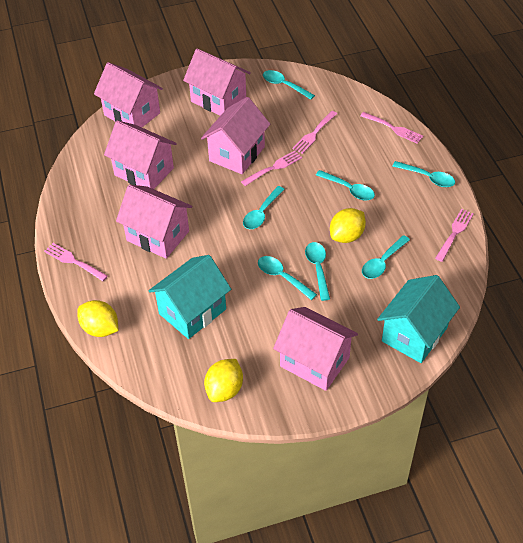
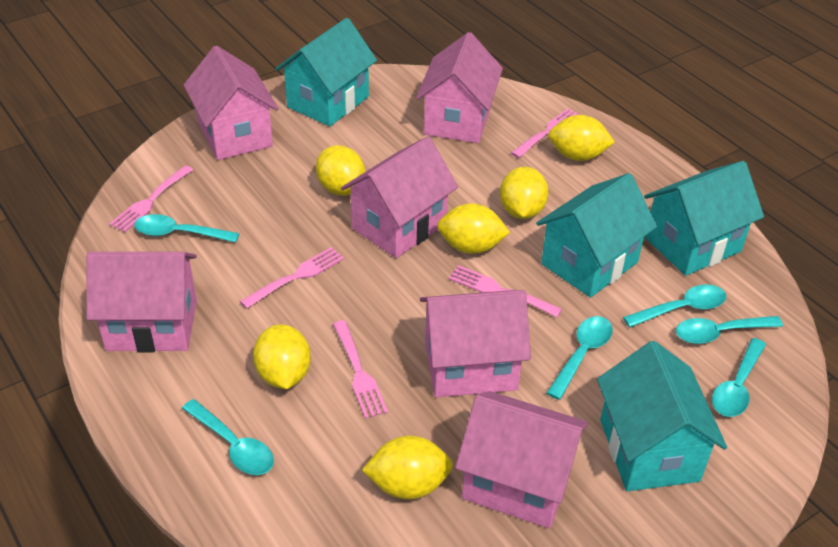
turquoise house: [149,255,231,339] [377,275,460,363] = 2 -> [275,18,377,126] [536,173,657,298] [597,341,727,491] [644,161,764,276] = 4
turquoise spoon: [243,186,285,229] [258,256,317,300] [263,70,315,100] [305,242,330,301] [316,170,375,200] [362,235,410,279] [392,161,455,187] = 7 -> [134,214,239,243] [182,399,274,475] [546,316,613,400] [623,285,726,328] [676,316,783,344] [712,338,766,417] = 6
yellow lemon: [77,300,118,337] [204,359,243,402] [330,208,366,243] = 3 -> [253,324,311,389] [316,145,365,196] [362,436,453,499] [437,203,510,254] [500,167,549,219] [548,115,615,161] = 6

